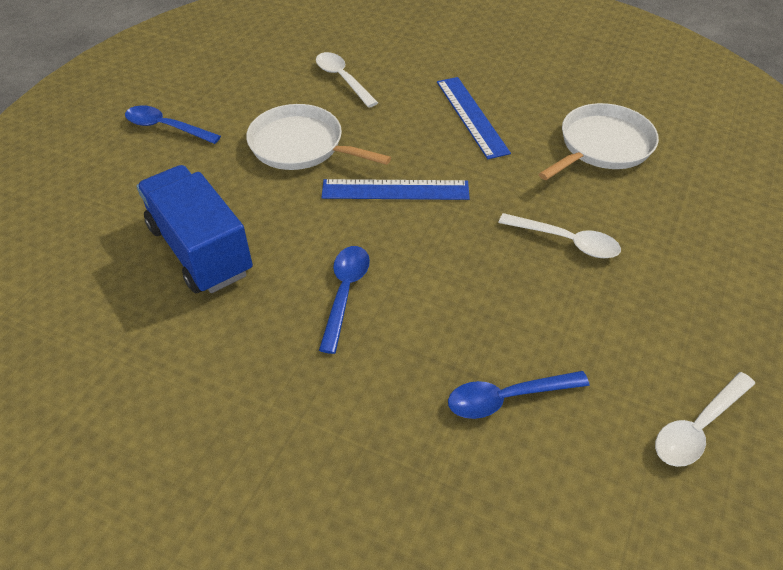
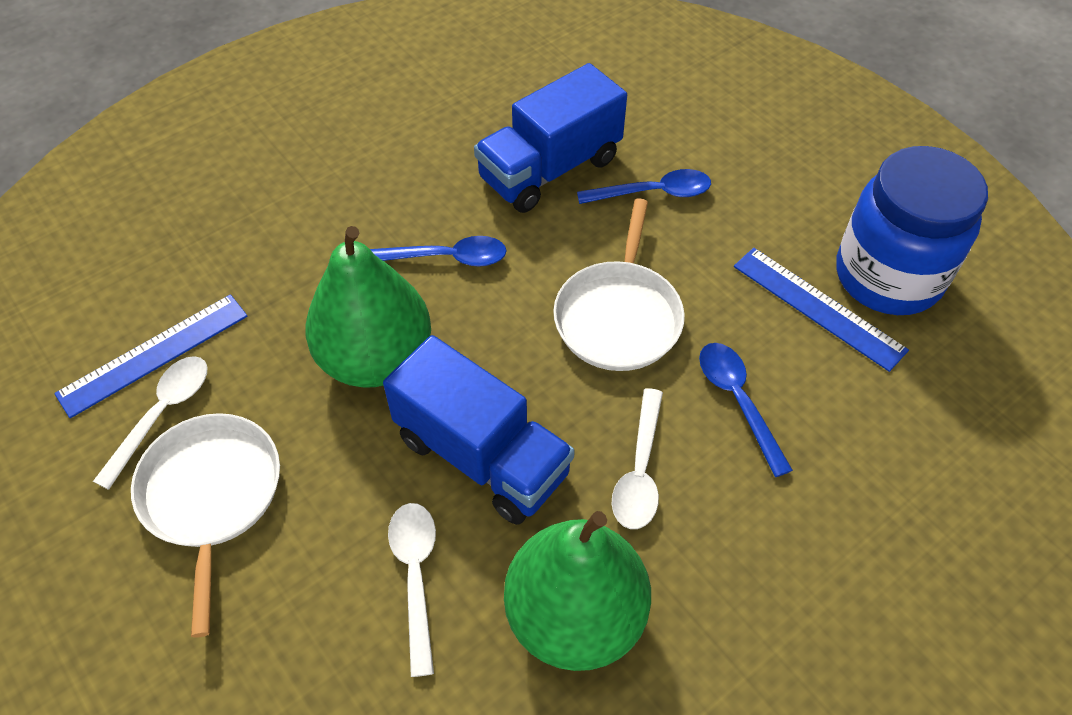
blue jar: none = 0 -> [836,146,988,315] = 1
blue truck: [137,165,253,293] = 1 -> [383,335,575,525] [474,63,627,213] = 2
green pear: none = 0 -> [305,226,431,388] [504,511,651,671] = 2

